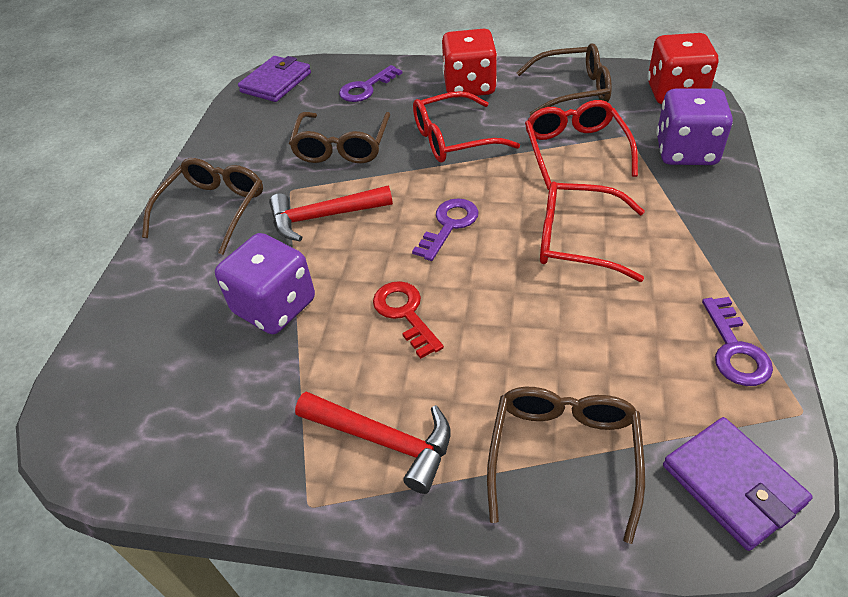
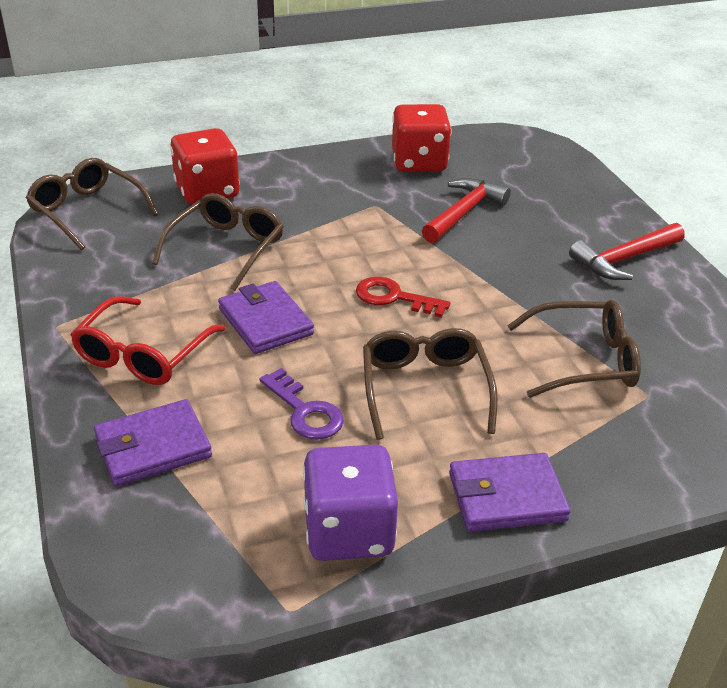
purple dice: [215,233,315,334] [656,89,733,165] = 2 -> [303,445,398,561] = 1
purple key: [339,65,403,102] [412,198,479,261] [702,297,773,386] = 3 -> [260,368,344,440] = 1
purple wallet: [238,56,311,102] [663,417,813,551] = 2 -> [94,399,212,486] [218,281,314,354] [449,453,571,532] = 3
red glasses: [413,91,520,163] [525,100,638,190] [540,182,645,282] = 3 -> [70,296,226,385] = 1

